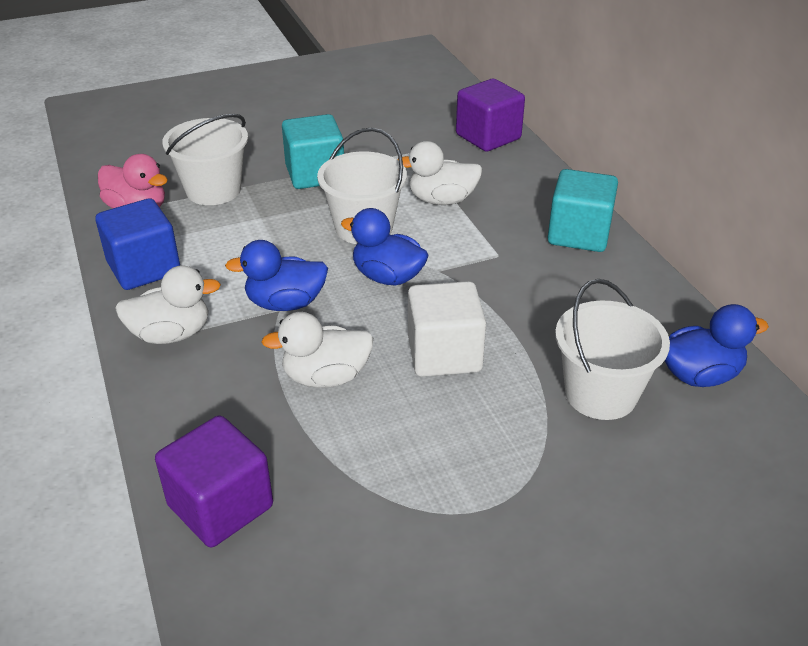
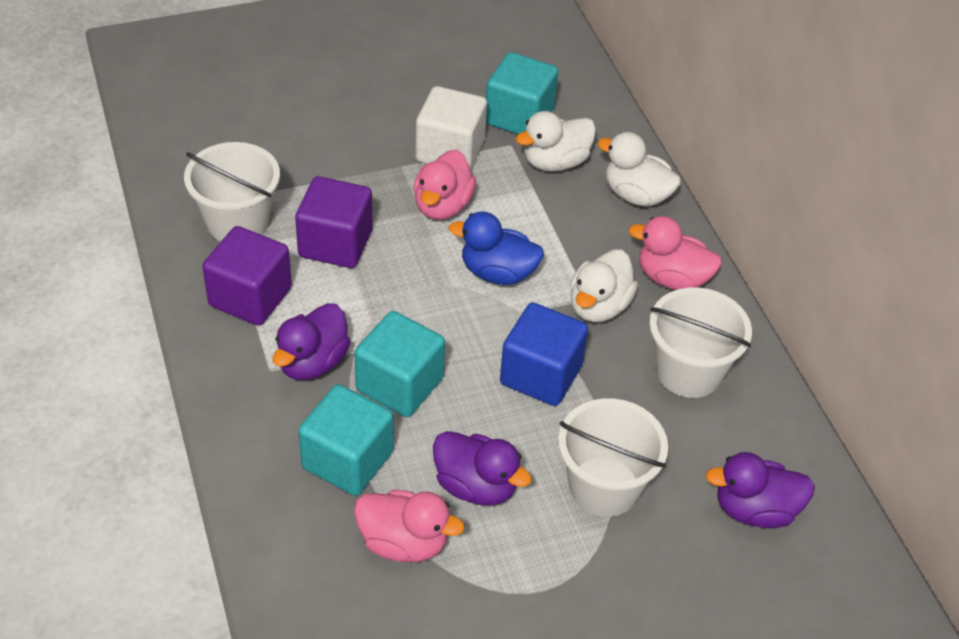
blue duck: [225,240,328,311] [341,208,429,285] [665,304,769,387] = 3 -> [449,212,544,285] = 1
pink duck: [98,154,168,208] = 1 -> [354,490,464,562] [413,150,476,220] [629,216,722,290] = 3
purple duck: none = 0 -> [273,303,351,380] [433,431,532,505] [706,452,815,529] = 3
turquoise cube: [282,114,344,189] [548,169,618,252] = 2 -> [298,384,393,496] [354,311,445,417] [486,52,558,134] = 3

